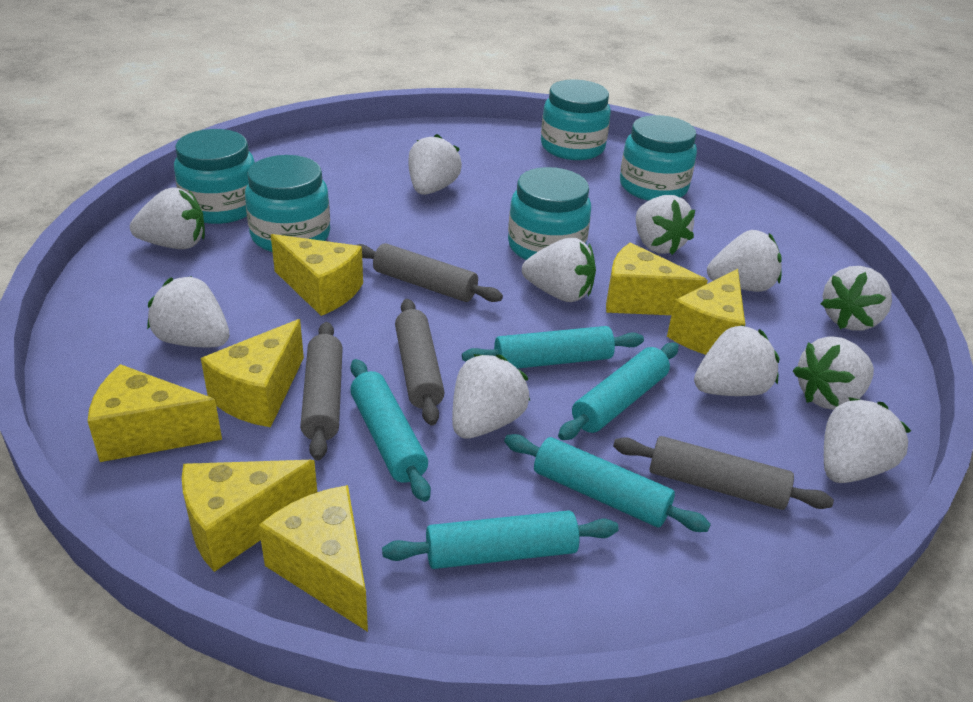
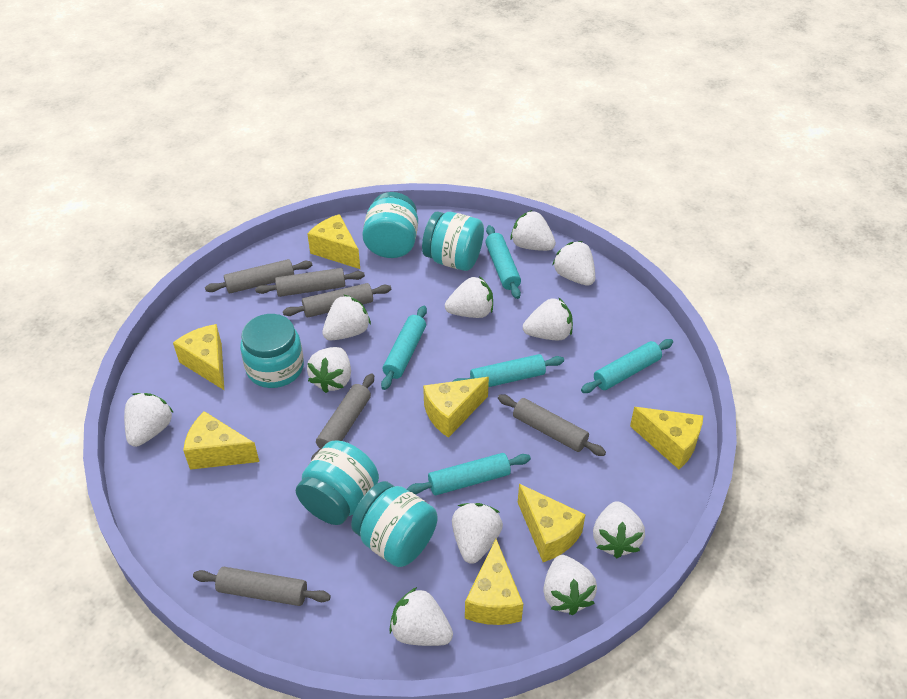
grey rolling pin: [300,322,343,461] [358,243,503,302] [395,299,445,426] [613,436,834,510] = 4 -> [193,567,331,606] [205,259,312,293] [255,268,365,297] [283,283,391,318] [311,374,374,461] [498,395,606,456] = 6

